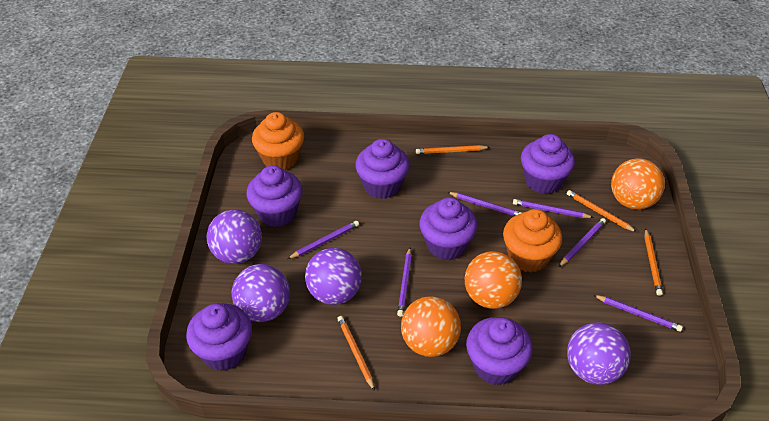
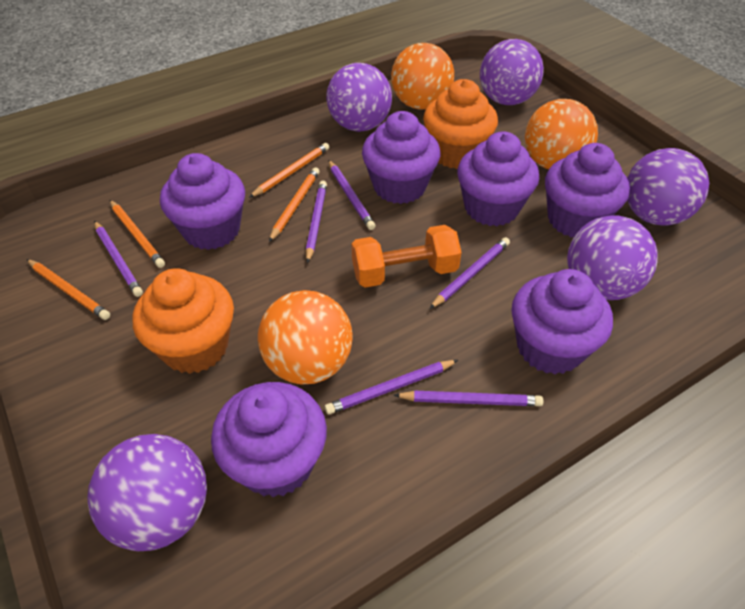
orange dumbbell: none = 0 -> [351,225,462,288] = 1
purple ball: [207,209,262,264] [232,264,290,322] [305,248,362,305] [567,322,631,385] = 4 -> [87,434,207,551] [326,63,392,132] [480,39,544,105] [567,215,657,300] [627,148,709,226] = 5

